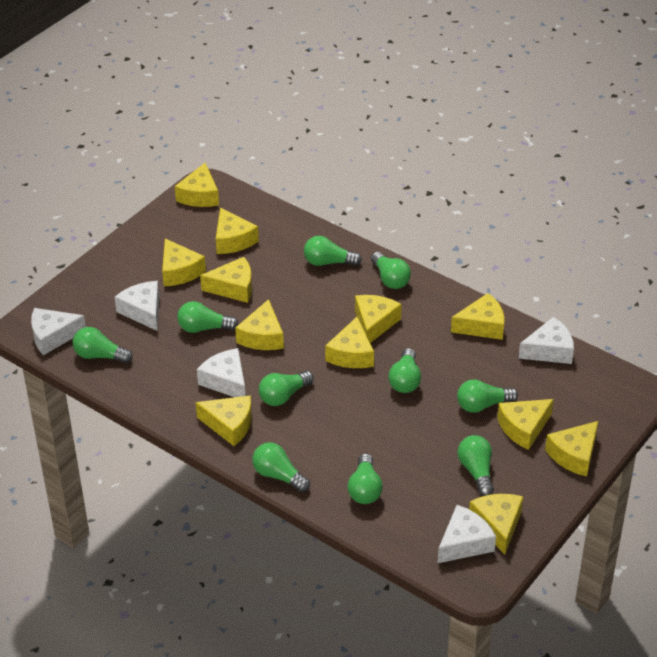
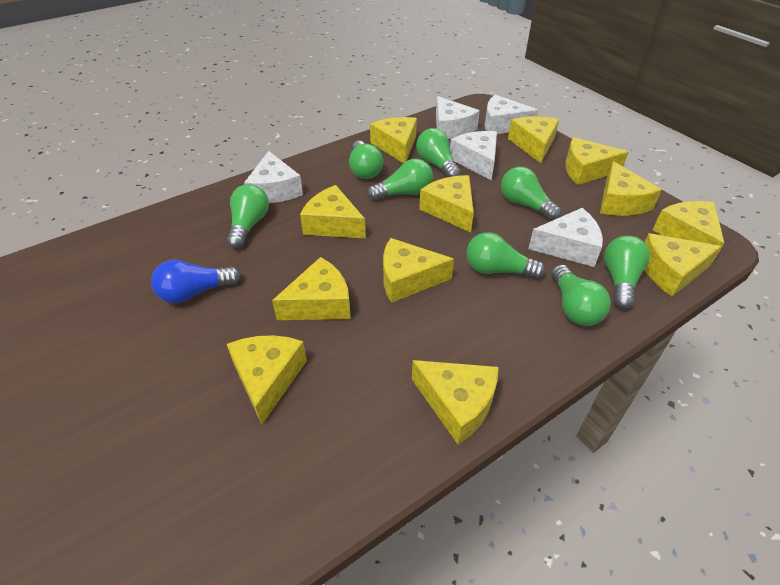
blue light bulb: none = 0 -> [151,260,241,304] = 1
green light bulb: [73,327,133,363] [177,301,239,333] [252,443,310,492] [259,371,314,406] [304,236,362,266] [348,454,383,504] [371,252,411,289] [388,348,421,393] [457,379,518,413] [458,435,494,496] = 10 -> [227,184,269,249] [349,141,383,179] [367,159,433,201] [416,128,461,177] [466,232,545,279] [501,167,562,221] [551,265,611,326] [604,236,650,309] = 8

